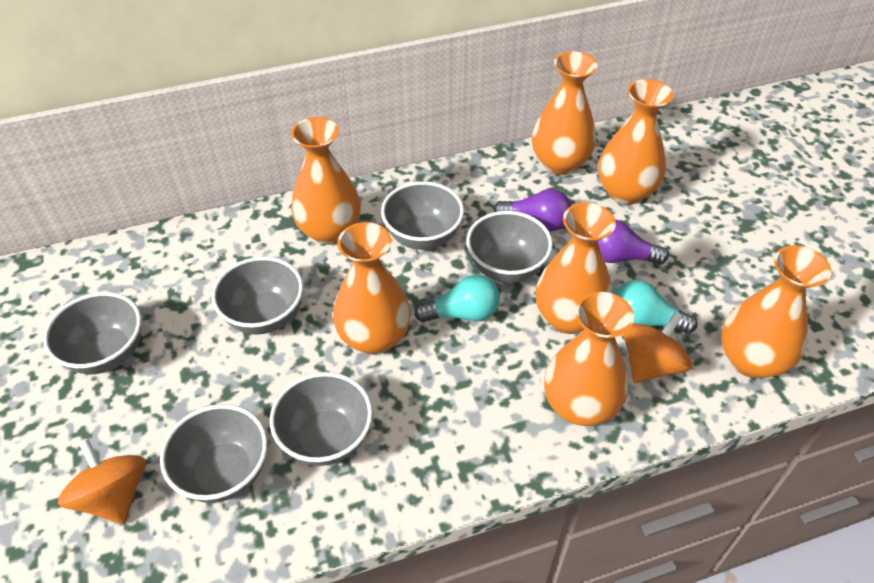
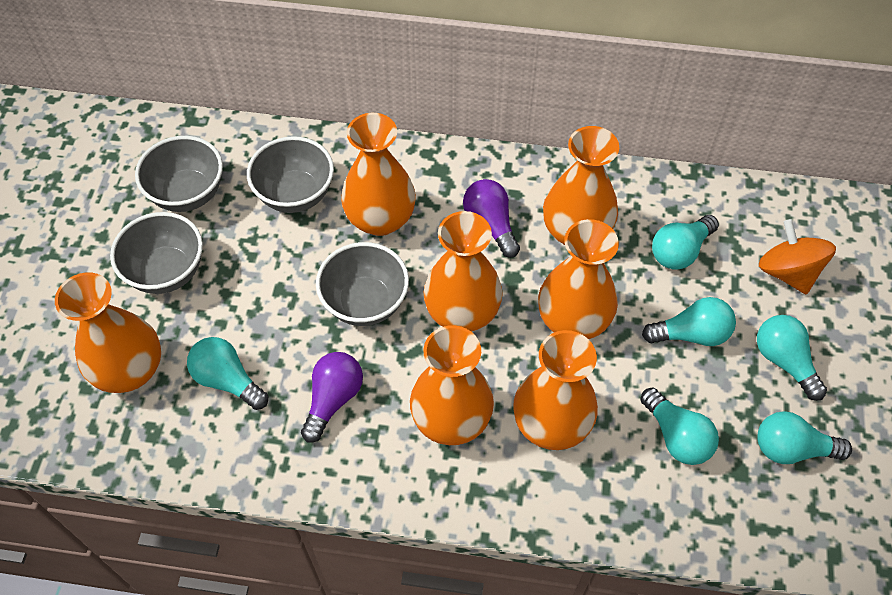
grey bowl: [43,292,141,374] [160,404,268,503] [212,257,303,335] [270,372,373,466] [381,181,464,250] [466,211,553,283] = 6 -> [110,212,203,294] [135,136,223,212] [247,136,334,213] [316,242,409,326] = 4
orange spinning top: [58,439,146,524] [623,312,692,383] = 2 -> [759,219,836,295] = 1
turquoise light bulb: [414,275,500,322] [615,280,698,334] = 2 -> [187,337,268,410] [640,388,719,465] [642,297,736,346] [652,215,719,270] [757,315,827,401] [757,411,852,464] = 6

